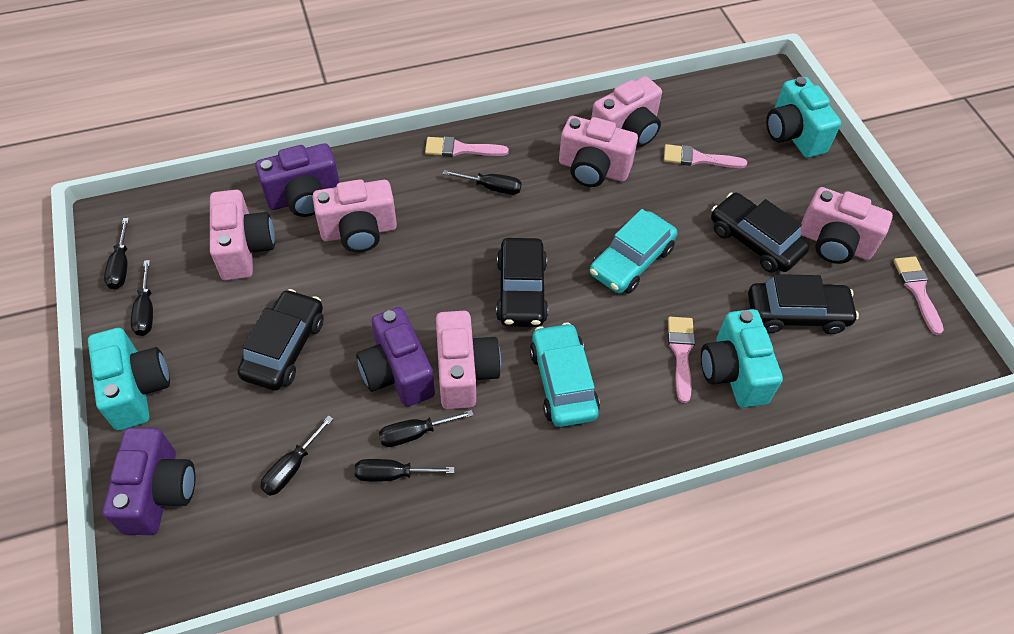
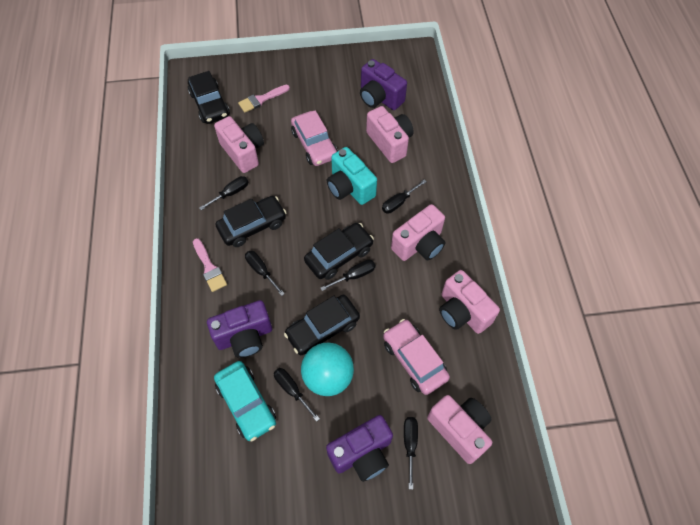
pink brush: [425,137,509,157] [664,144,747,168] [668,317,695,403] [893,256,944,335] = 4 -> [193,238,227,292] [238,85,290,113] = 2
pink camera: [210,190,275,281] [312,179,397,252] [436,311,501,409] [559,116,638,187] [592,76,662,147] [801,187,893,264] = 6 -> [214,116,264,173] [366,106,414,163] [391,204,446,261] [427,395,492,464] [439,270,500,334] = 5
pink car: none = 0 -> [291,110,337,166] [383,319,450,395] = 2
turquoise ball: none = 0 -> [301,343,354,396] = 1
turquoise camera: [88,328,170,430] [701,309,783,408] [766,77,841,158] = 3 -> [327,147,377,205] = 1
turquoise car: [530,322,600,427] [590,209,677,294] = 2 -> [214,361,276,442] = 1

